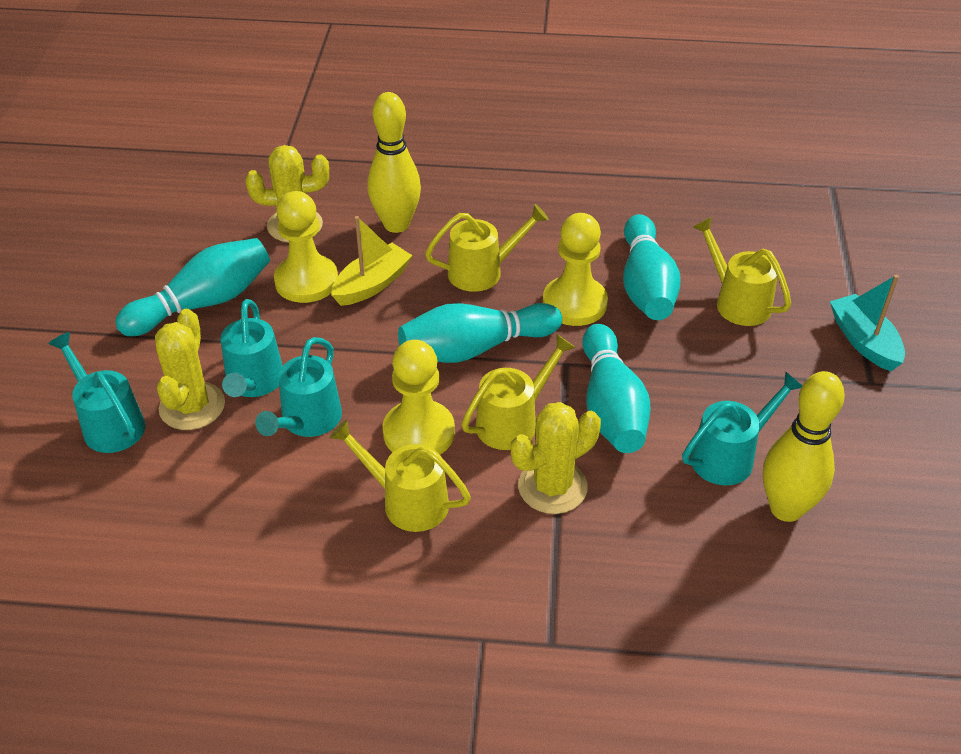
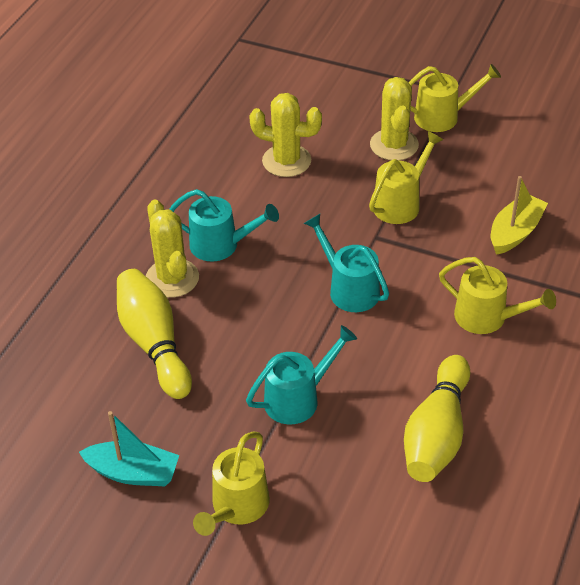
turquoise bowling pin: [115,238,270,336] [398,303,562,363] [582,324,651,453] [623,214,681,320] = 4 -> none = 0
turquoise watering can: [48,332,145,453] [220,299,283,397] [255,337,342,437] [682,371,802,485] = 4 -> [170,189,279,262] [246,325,357,424] [304,214,389,312] = 3
yellow pawn: [274,191,338,303] [383,340,455,455] [543,213,608,326] = 3 -> none = 0

